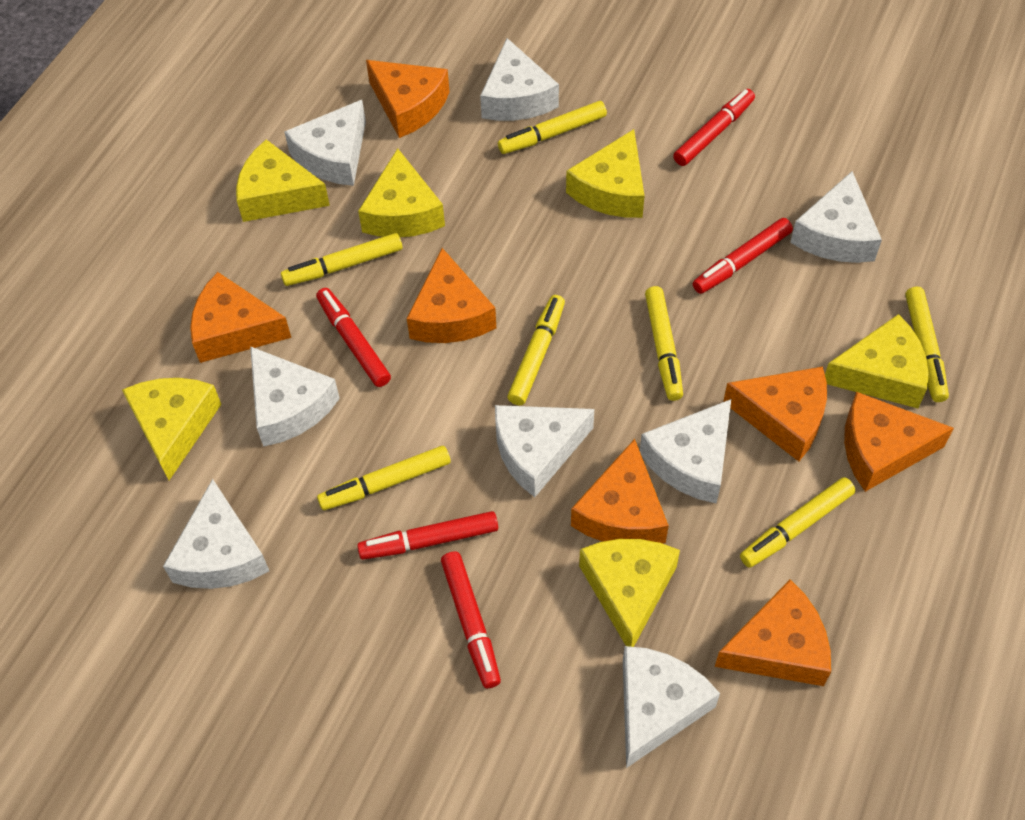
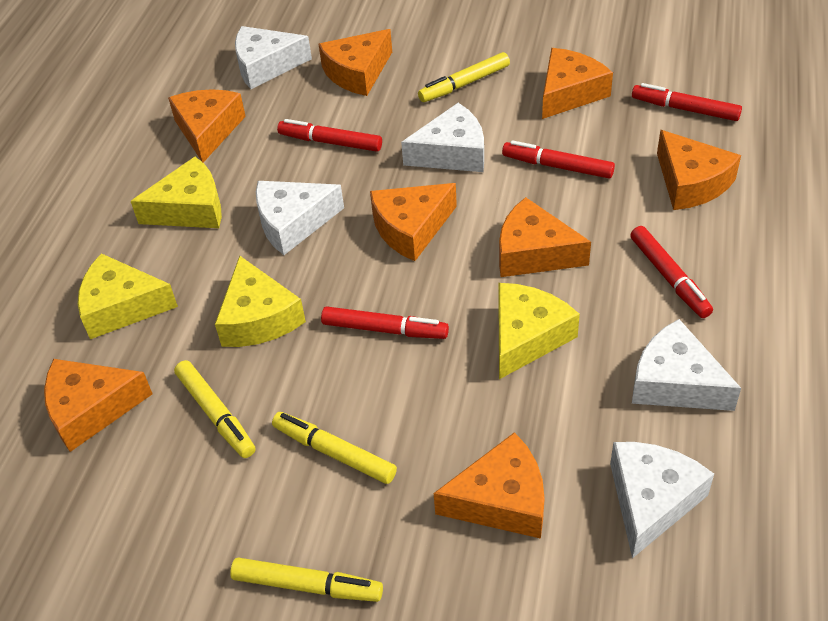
orange cheese: [190,272,291,363] [366,60,450,138] [407,248,496,343] [571,439,669,544] [715,580,831,686] [723,367,827,462] [844,392,954,492] = 7 -> [44,359,153,452] [168,89,246,163] [319,29,392,96] [370,183,457,261] [434,432,545,539] [499,197,591,277] [542,48,613,119] [657,130,741,210] = 8
white cheese: [163,479,269,589] [250,346,340,447] [284,100,366,186] [480,38,559,121] [495,405,594,497] [623,646,720,768] [640,399,731,504] [790,171,882,263] = 8 -> [235,26,312,89] [256,181,344,255] [401,103,484,172] [610,442,714,558] [632,319,741,411] = 5
yellow cheese: [122,378,222,480] [236,139,330,222] [358,148,445,237] [566,129,645,218] [579,539,680,647] [825,314,929,408] = 6 -> [78,253,178,339] [131,157,222,228] [215,256,306,347] [498,283,580,379] = 4
yellow marker: [281,233,402,286] [317,446,451,510] [498,101,607,154] [507,295,565,405] [645,286,683,401] [740,477,855,568] [905,287,949,402] = 7 -> [174,360,255,458] [230,558,383,602] [272,412,397,484] [418,52,510,102] = 4

